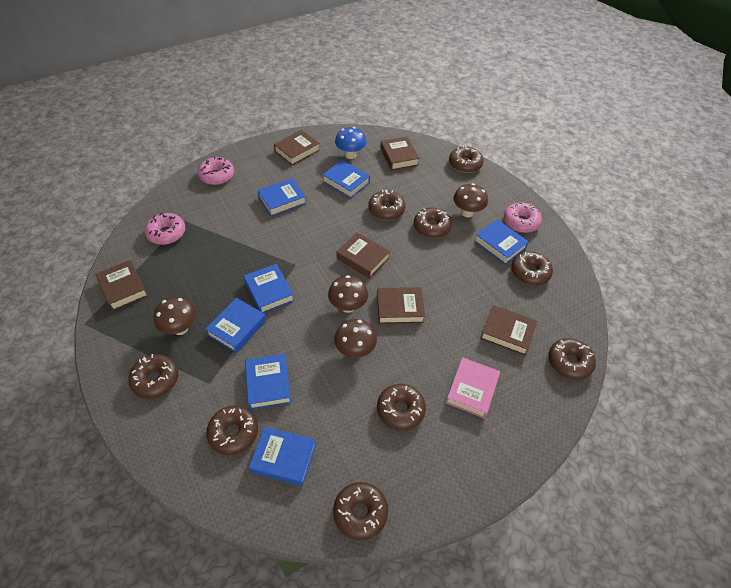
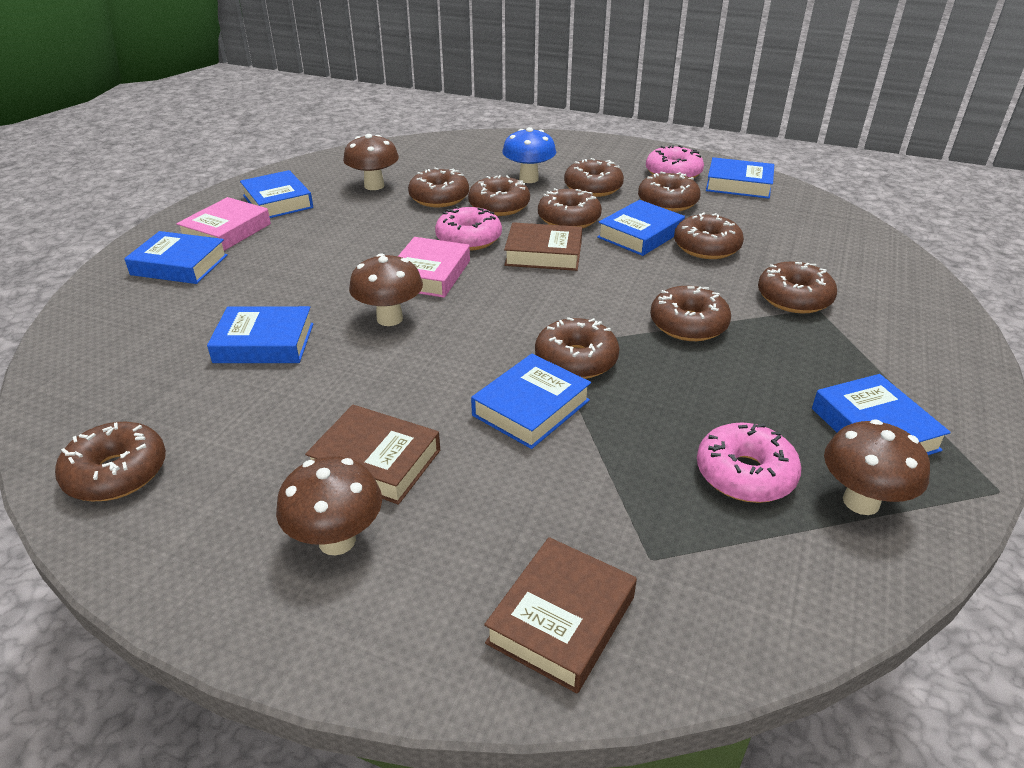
brown book: [95,260,148,311] [274,130,320,165] [336,232,390,278] [377,287,425,324] [380,137,420,170] [480,305,537,355] = 6 -> [305,405,440,505] [484,537,637,693] [504,222,582,271] = 3
brown donut: [128,354,179,399] [206,406,258,455] [333,482,388,540] [368,190,405,220] [377,384,426,431] [414,208,452,238] [449,146,484,173] [511,251,553,286] [548,338,596,380] = 9 -> [55,422,166,501] [408,168,469,207] [468,175,530,216] [535,317,619,379] [538,188,602,228] [564,158,624,197] [638,172,701,212] [650,286,731,341] [674,212,744,259] [758,262,837,314] = 10
pink book: [446,357,500,418] = 1 -> [176,197,271,251] [398,237,470,298] = 2

